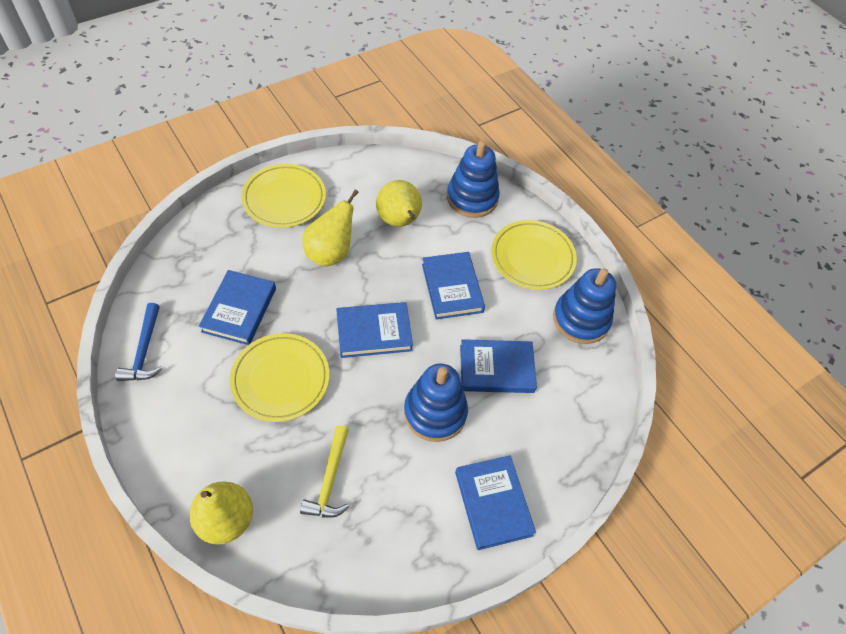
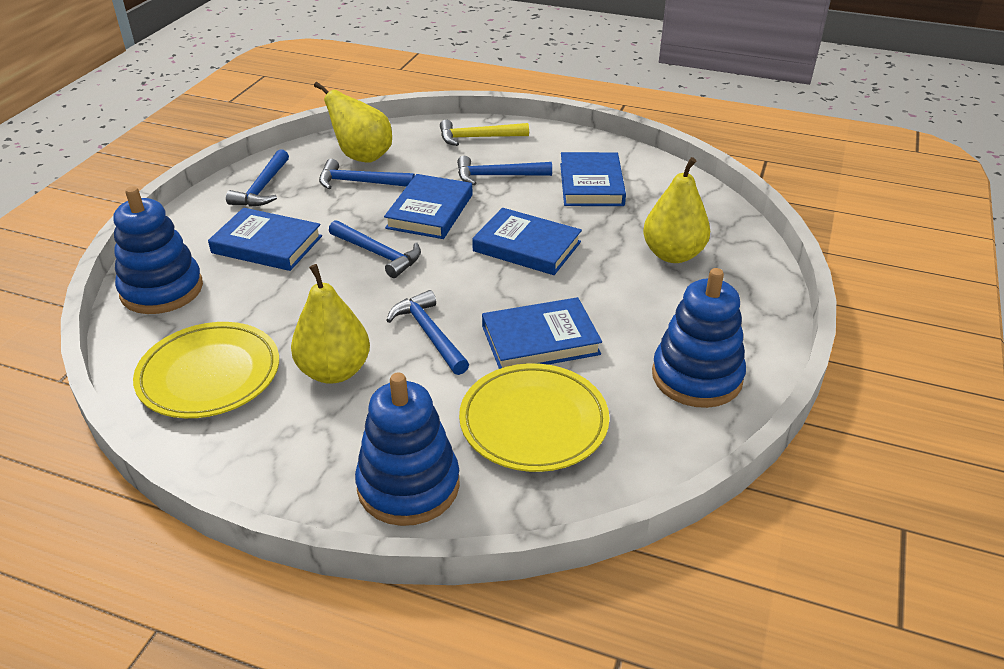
blue hammer: [115,303,163,381] = 1 -> [226,149,289,207] [319,159,415,189] [329,220,421,278] [386,290,469,375] [457,156,552,185] = 5
yellow plate: [230,333,329,422] [241,164,326,228] [491,220,577,290] = 3 -> [133,322,279,418] [459,363,610,472] = 2

